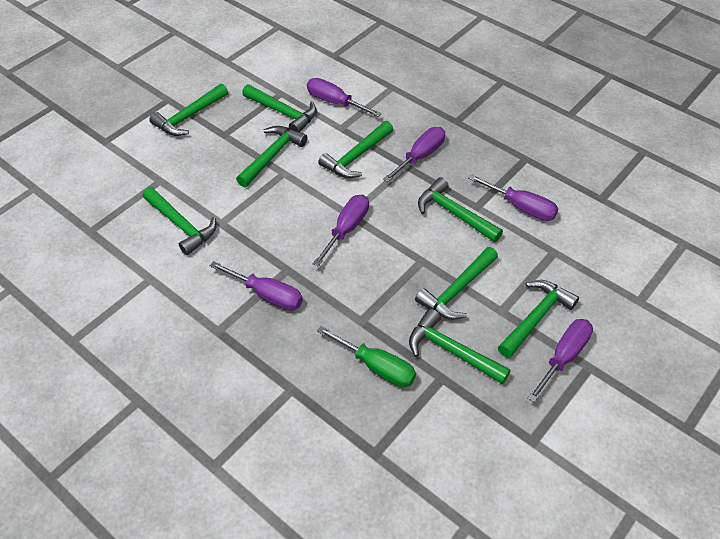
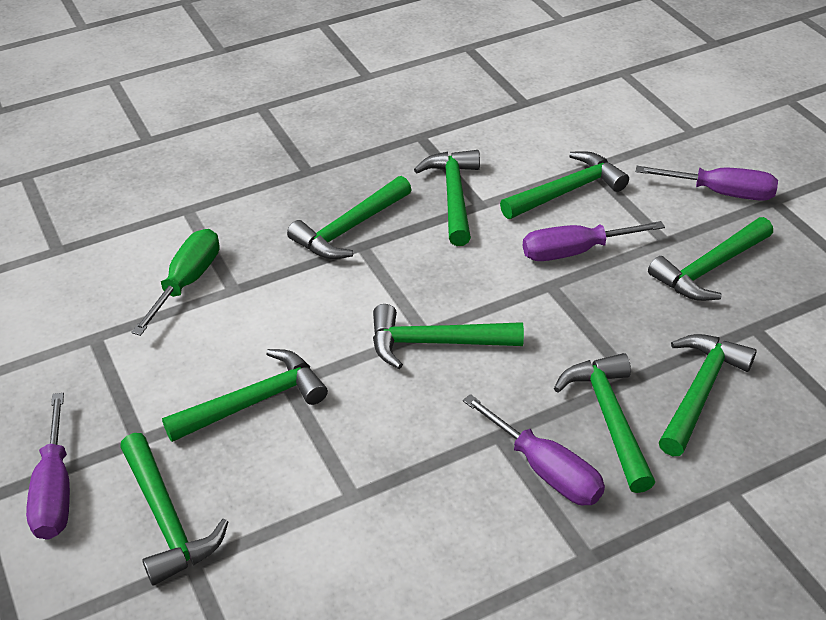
purple screwdriver: [210,261,303,311] [307,78,382,117] [313,195,369,267] [383,127,445,182] [468,174,558,221] [528,319,593,402] = 6 -> [26,393,70,540] [463,394,605,505] [523,221,665,261] [636,166,778,201] = 4

